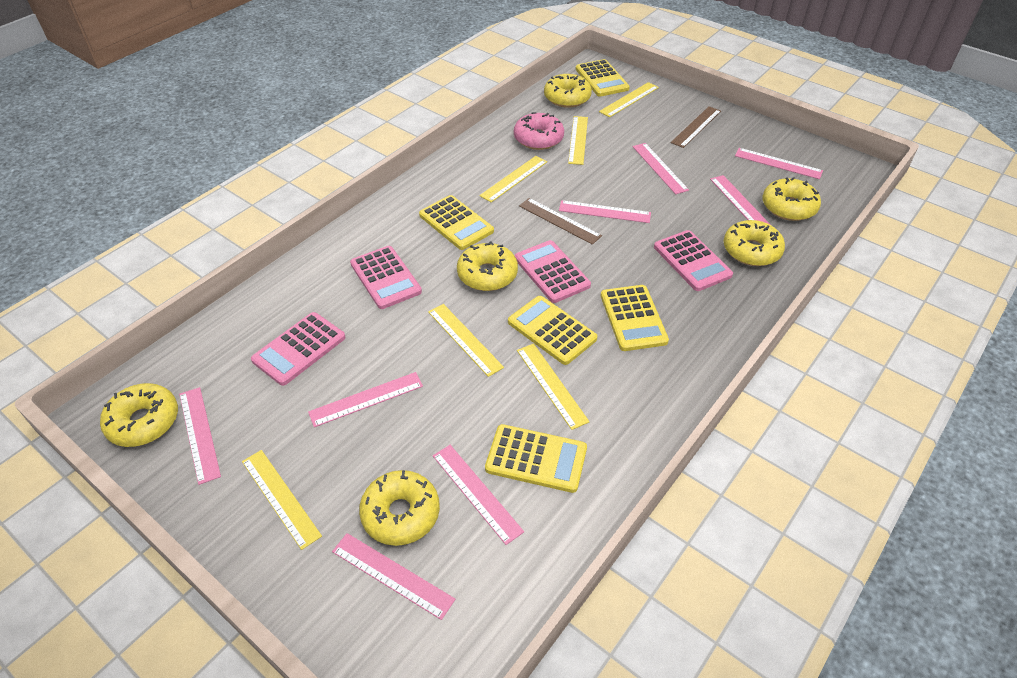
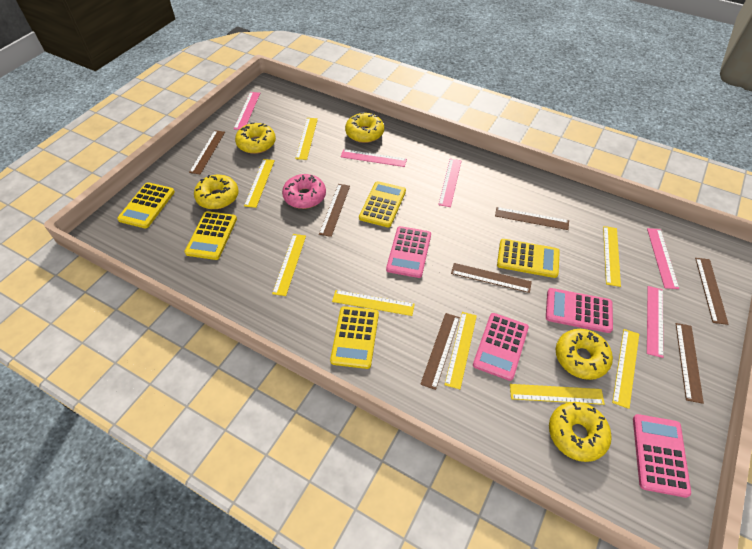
brown ruler: [519,198,602,245] [671,106,721,148] = 2 -> [189,130,225,174] [319,184,350,237] [420,313,460,390] [451,263,532,293] [495,207,569,230] [676,323,704,404] [695,258,728,325] = 7
pink ruler: [179,387,221,485] [308,372,423,427] [332,533,455,620] [433,445,524,545] [559,200,651,223] [633,143,689,194] [710,175,771,225] [735,148,823,179] = 8 -> [234,92,260,130] [340,149,407,167] [438,159,461,207] [647,228,679,289] [647,286,663,358] = 5
yellow donut: [100,383,178,447] [359,470,440,546] [457,241,518,291] [544,74,592,108] [724,220,785,266] [762,177,821,221] = 6 -> [194,175,239,209] [235,123,276,154] [345,112,384,143] [549,402,612,462] [556,329,613,380] = 5
yellow ruler: [242,450,322,550] [428,304,504,377] [479,156,547,202] [517,343,590,430] [568,116,588,165] [599,82,659,117] = 6 -> [244,159,275,208] [272,234,306,296] [295,118,318,160] [332,290,415,316] [445,312,477,389] [510,384,605,405] [603,226,621,287] [612,329,639,409] = 8

